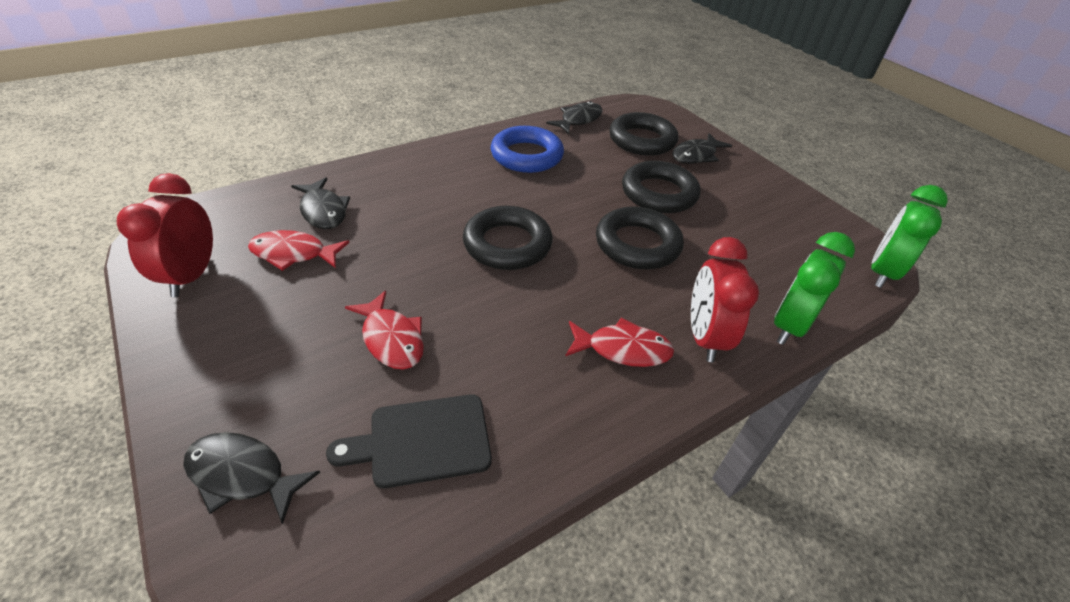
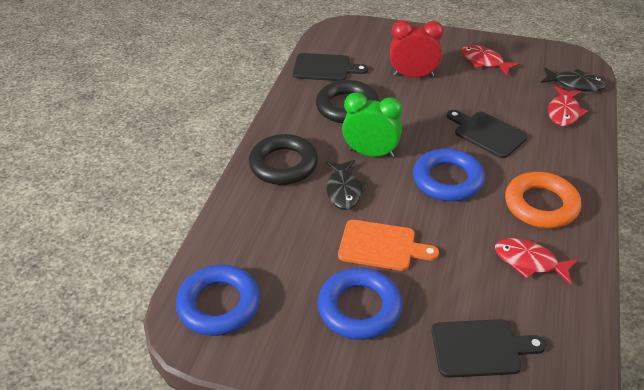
black cutting board: [326,394,492,488] = 1 -> [293,53,368,81] [431,319,546,378] [447,110,528,158] = 3
black fish: [183,432,320,524] [291,177,350,229] [546,101,603,134] [672,133,732,164] = 4 -> [326,160,368,210] [541,68,606,92] = 2
black ring: [463,206,553,270] [596,207,684,269] [609,112,678,156] [622,161,700,213] = 4 -> [249,134,318,185] [316,80,379,123] = 2
blue ring: [491,126,564,173] = 1 -> [176,265,260,336] [318,268,403,340] [413,148,485,201] = 3
green clock: [774,232,855,345] [871,185,948,288] = 2 -> [342,92,402,158] = 1
orange cutting board: none = 0 -> [338,220,439,271] = 1
orange ring: none = 0 -> [505,172,581,228] = 1
red clock: [117,173,213,297] [691,237,759,362] = 2 -> [390,20,443,78] = 1

